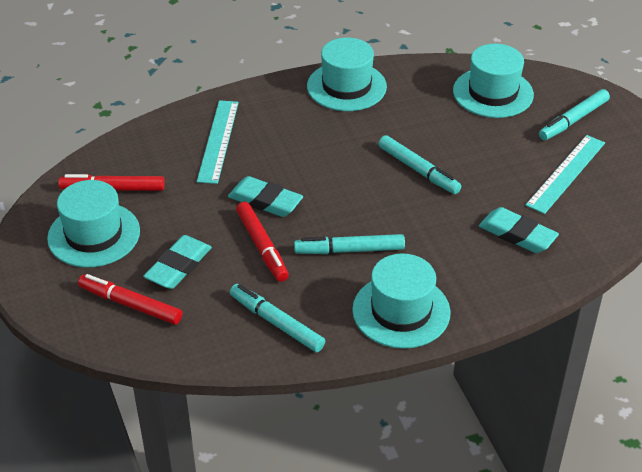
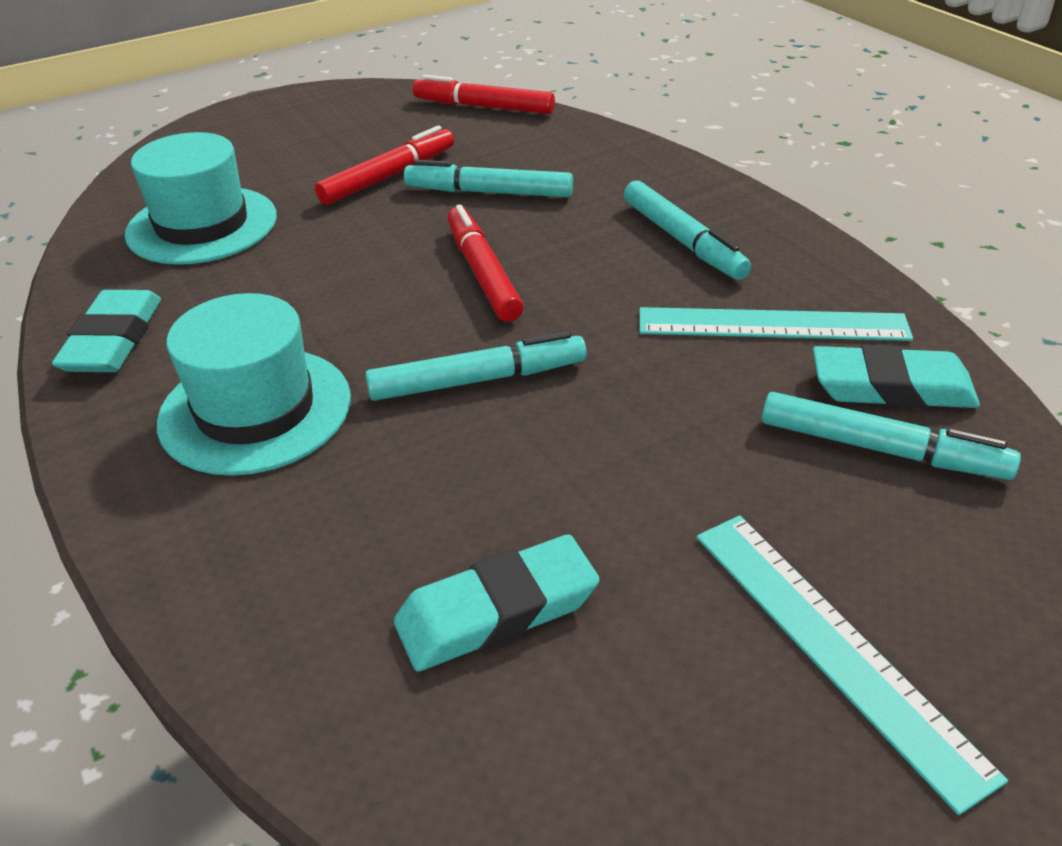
turquoise hat: [47,180,140,268] [307,38,387,111] [352,253,451,349] [453,44,534,118] = 4 -> [125,132,277,265] [157,293,351,476] = 2

